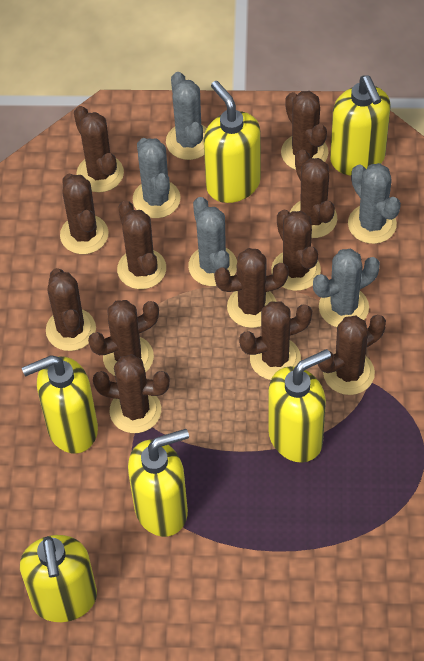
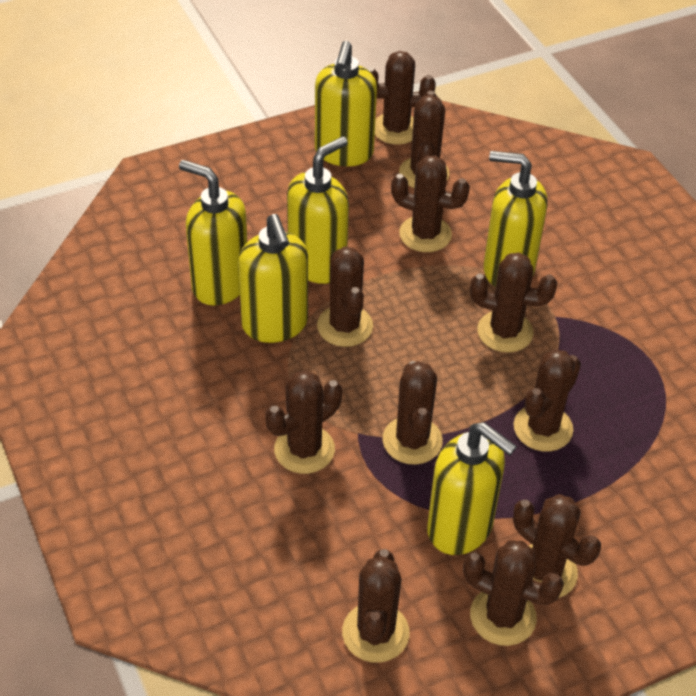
brown cactus: [46,268,96,351] [60,174,109,254] [74,106,124,192] [88,300,159,376] [93,354,170,433] [117,201,166,289] [214,248,289,328] [239,301,312,380] [271,210,321,291] [281,91,328,170] [290,150,337,238] [318,315,386,395] = 12 -> [265,370,342,474] [317,246,373,347] [342,549,410,663] [367,51,436,145] [383,361,443,465] [391,155,470,252] [399,91,449,188] [463,540,564,646] [470,253,557,353] [513,494,601,598] [514,349,581,452] = 11
grey cactus: [133,138,181,218] [166,72,207,160] [188,197,237,286] [313,249,380,327] [348,163,401,244] = 5 -> none = 0

